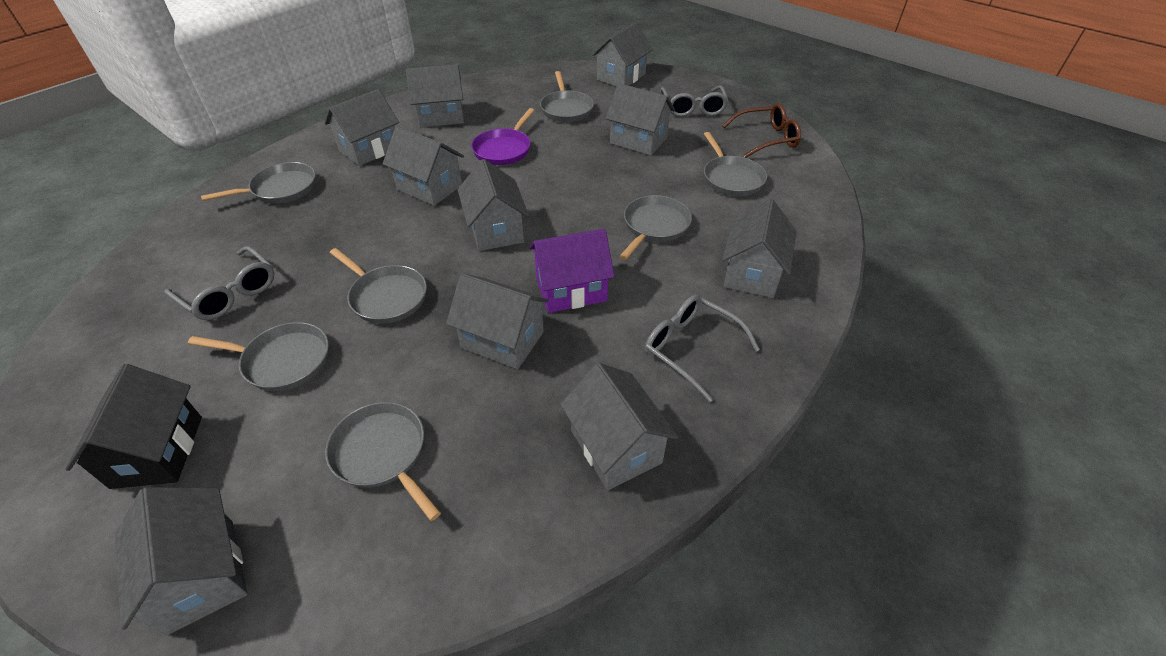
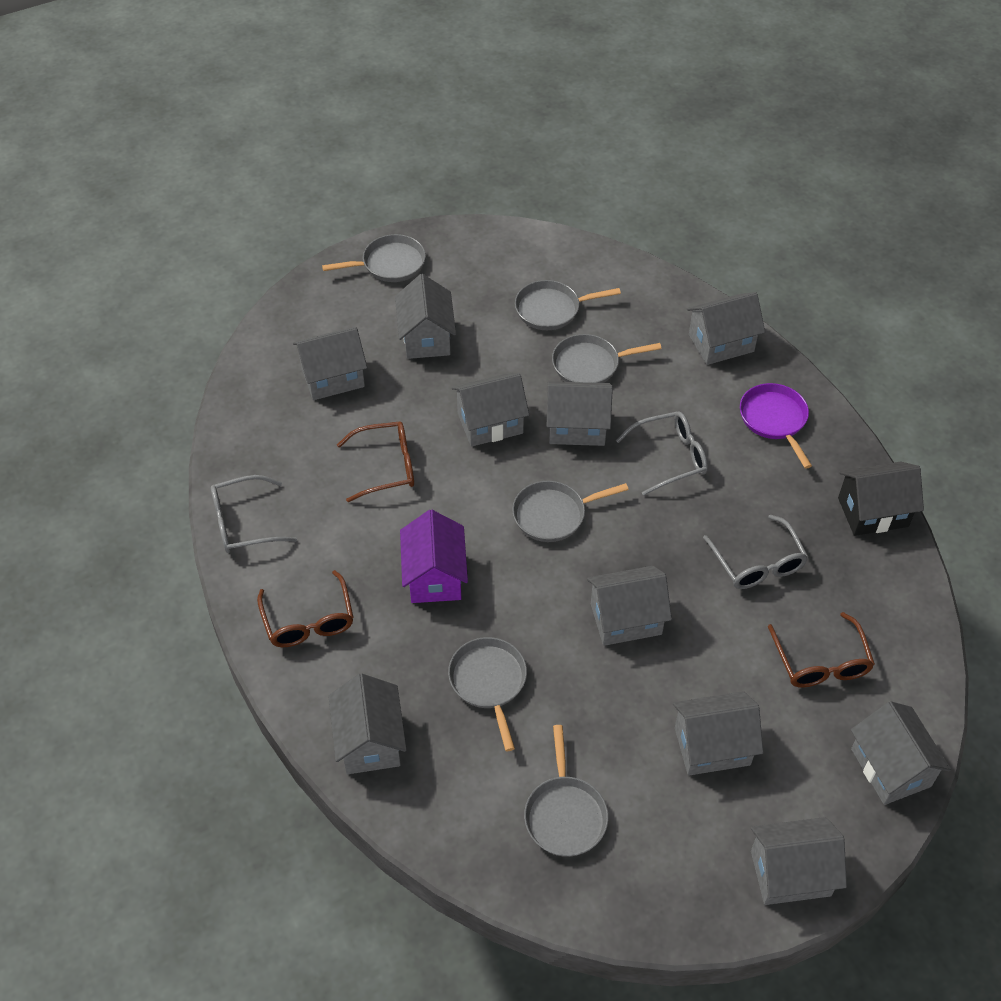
brown glasses: [722,103,801,158] = 1 -> [257,570,353,647] [337,422,414,502] [768,612,875,688] = 3
grey pan: [188,322,329,391] [201,162,316,204] [325,402,441,521] [330,248,427,324] [540,71,594,122] [619,195,692,260] [704,132,767,196] = 7 -> [322,234,426,282] [448,637,527,751] [512,481,629,542] [515,280,621,330] [524,725,608,857] [552,334,662,383] = 6

